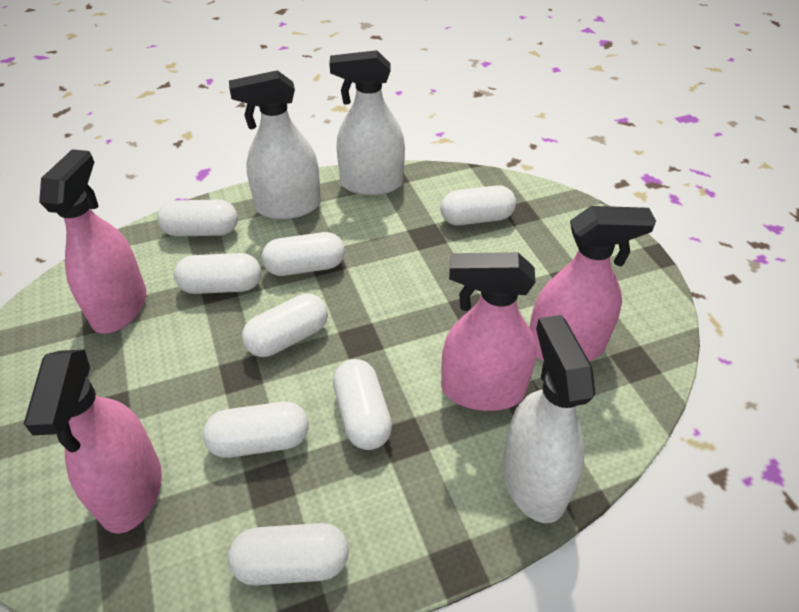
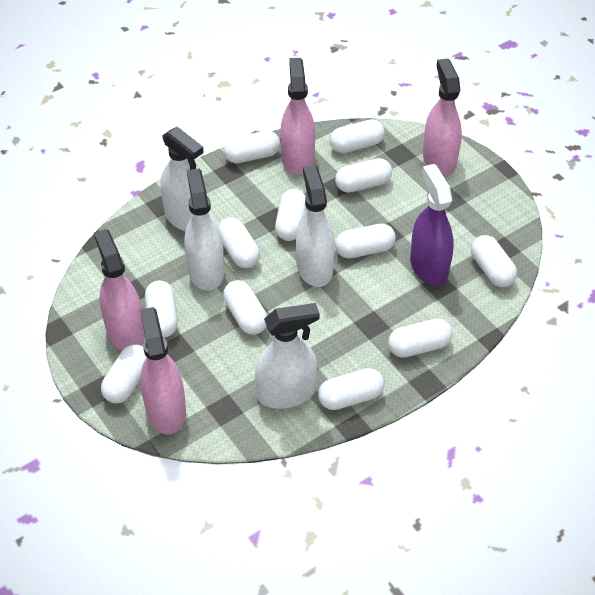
purple spray bottle: none = 0 -> [410,164,454,286] = 1
white capsule: [157,200,238,237] [174,253,261,294] [203,402,309,458] [228,523,349,586] [242,294,328,357] [262,232,345,276] [333,359,392,450] [440,185,516,226] = 8 -> [101,344,147,403] [145,280,178,338] [218,218,260,268] [223,280,267,335] [224,131,280,163] [275,189,307,241] [318,368,384,410] [330,119,385,153] [335,158,392,193] [335,224,396,258] [388,319,452,358] [471,235,517,287] = 12
white spray bottle: [229,70,321,219] [329,50,405,195] [502,315,596,523] = 3 -> [160,127,204,231] [184,168,224,291] [255,303,320,409] [296,165,335,287] = 4

